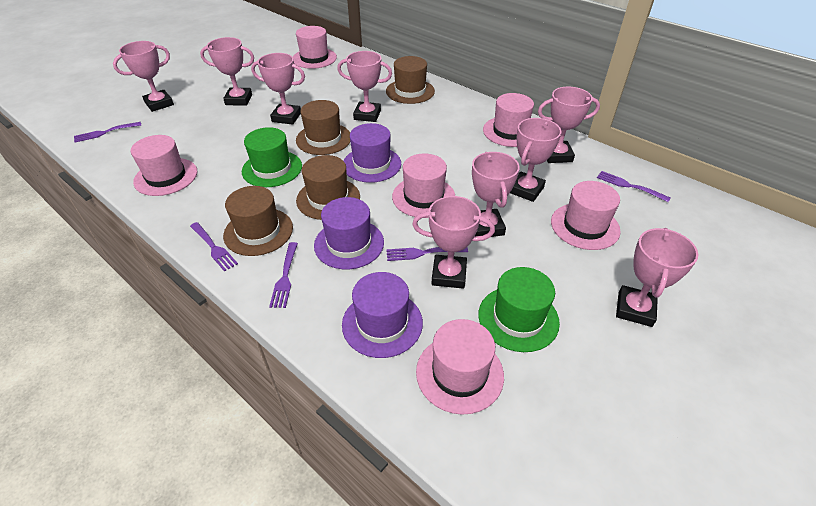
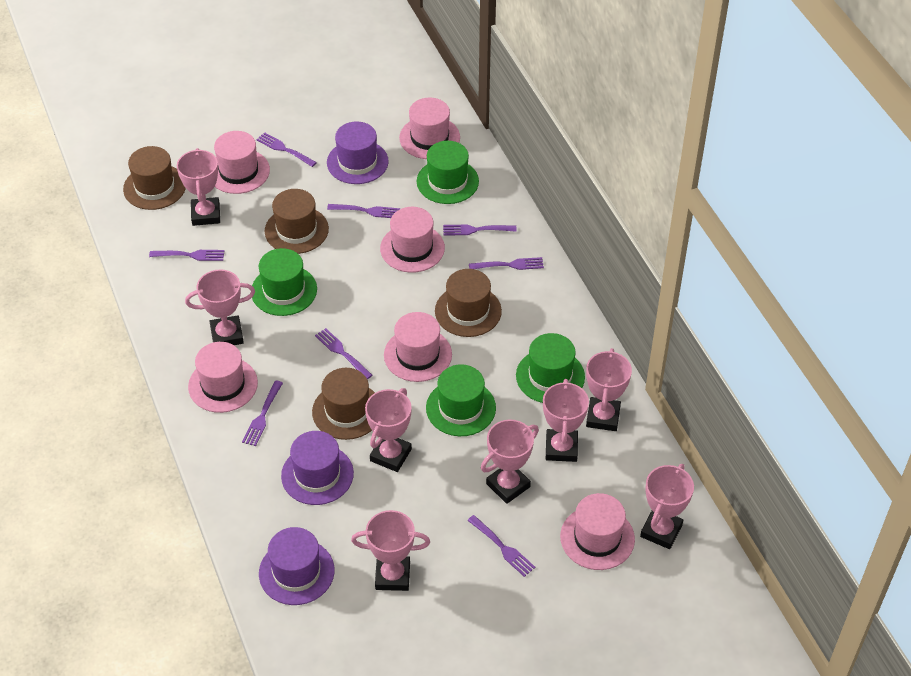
green hat: [242,127,302,187] [478,267,560,352] = 2 -> [252,248,317,316] [417,141,479,204] [426,364,496,436] [516,333,585,403] = 4
pink trophy: [113,41,174,112] [200,37,254,106] [251,53,305,125] [337,51,392,122] [412,196,495,289] [472,152,520,237] [510,118,561,202] [538,87,600,163] [616,228,698,327] = 9 -> [177,148,220,226] [185,269,255,345] [351,510,430,591] [365,388,412,472] [481,419,539,504] [543,379,589,462] [586,348,632,431] [640,464,694,549] = 8
purple fork: [74,122,142,143] [190,222,238,272] [269,242,298,308] [386,247,468,261] [597,171,671,202] = 5 -> [149,250,225,261] [242,380,283,446] [256,132,317,167] [315,328,373,379] [327,204,400,218] [443,224,517,236] [467,515,535,577] [469,257,544,270] = 8

